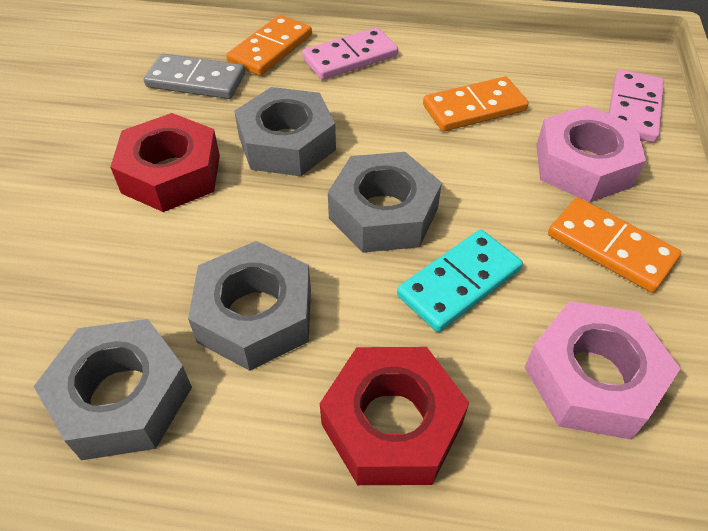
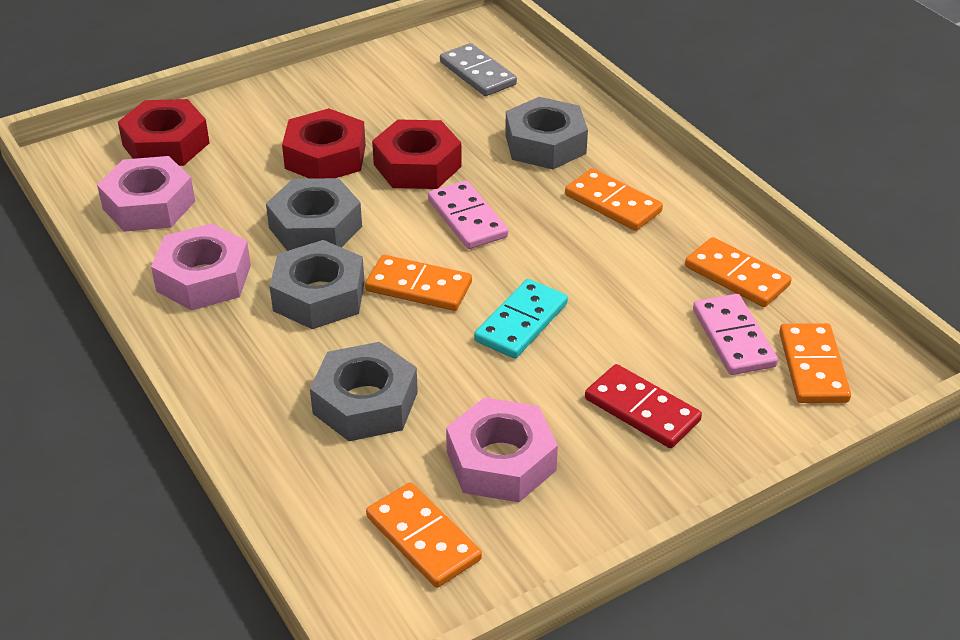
orange domino: [226,15,312,76] [423,77,529,131] [548,198,681,293] = 3 -> [365,255,472,311] [366,482,482,588] [565,168,663,231] [685,237,792,307] [779,323,851,403] = 5
pink nut: [525,301,681,440] [536,105,646,202] = 2 -> [97,156,195,232] [151,223,251,311] [446,397,558,502] = 3
red domino: none = 0 -> [585,364,702,448] = 1
red nut: [110,113,220,212] [320,347,469,485] = 2 -> [118,99,210,166] [282,108,366,179] [372,119,462,189] = 3

